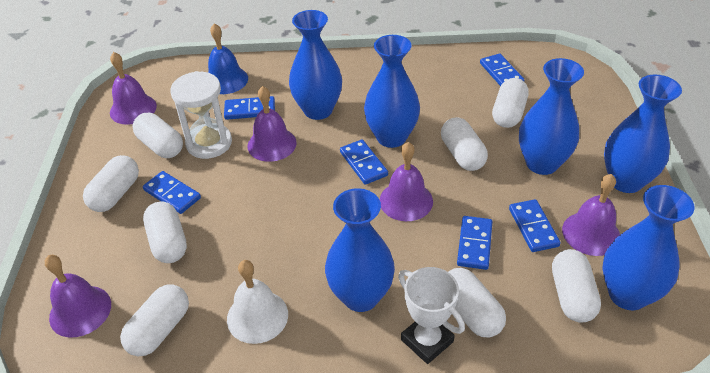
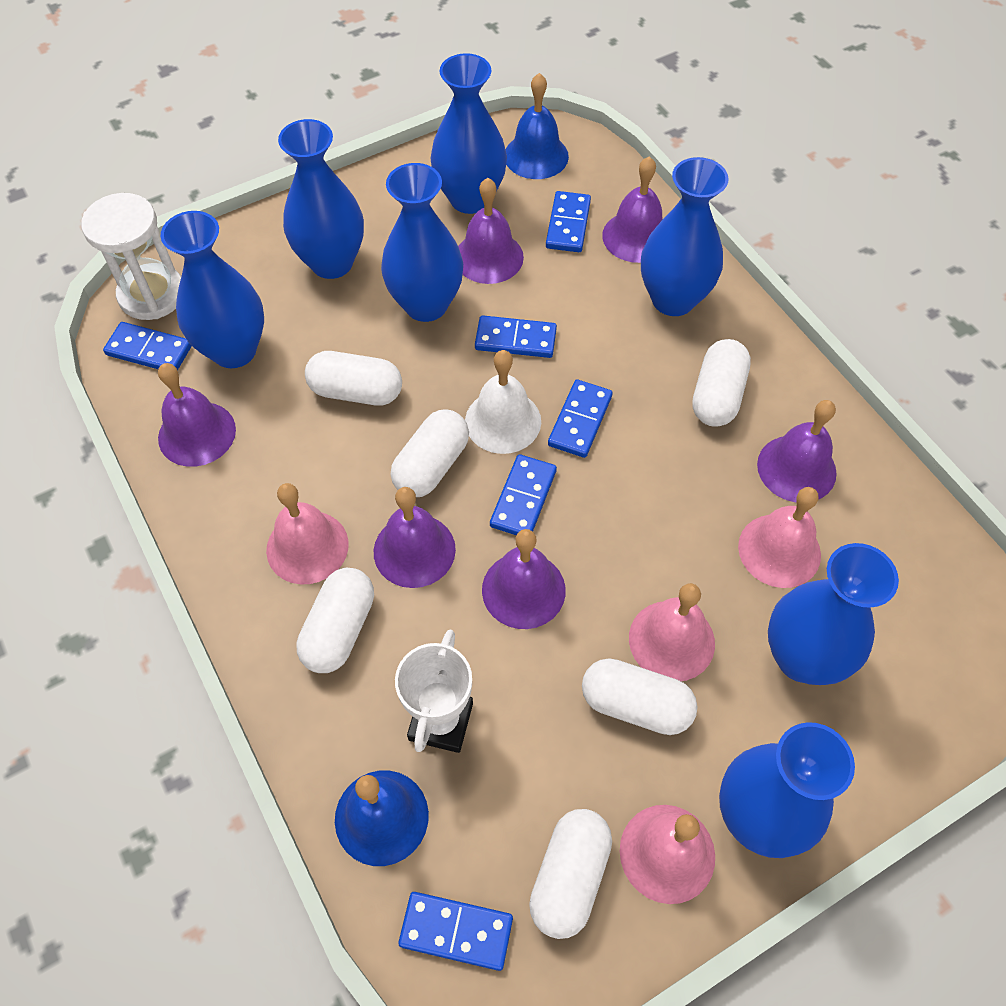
blue bell: [208,23,248,94] = 1 -> [335,770,429,866] [506,73,569,179] = 2
blue vase: [289,10,342,120] [325,188,395,312] [364,35,420,148] [519,58,584,175] [602,185,695,310] [604,75,682,193] = 6 -> [161,211,264,368] [278,119,364,279] [381,163,463,322] [430,53,507,214] [641,157,729,316] [719,722,855,858] [768,543,899,685] = 7
pink bell: none = 0 -> [266,483,349,584] [620,805,715,904] [629,583,715,681] [738,487,821,588] = 4
purple bell: [45,255,111,337] [110,52,157,125] [247,86,297,162] [379,142,433,221] [562,174,620,256] = 5 -> [158,363,236,467] [374,487,456,588] [458,178,524,284] [482,529,566,629] [602,157,662,263] [757,400,837,503] = 6
white capsule: [83,155,139,212] [120,284,189,356] [133,113,183,158] [143,201,187,263] [441,117,488,171] [448,268,506,338] [492,78,528,128] [552,249,601,323] = 8 -> [296,568,374,673] [305,351,402,406] [391,410,469,497] [529,809,612,939] [582,658,698,735] [692,339,751,427] = 6

